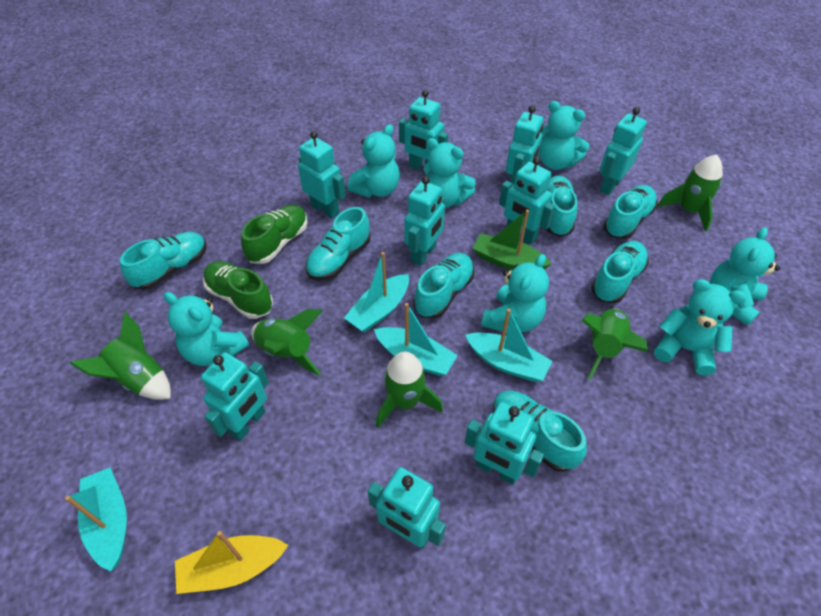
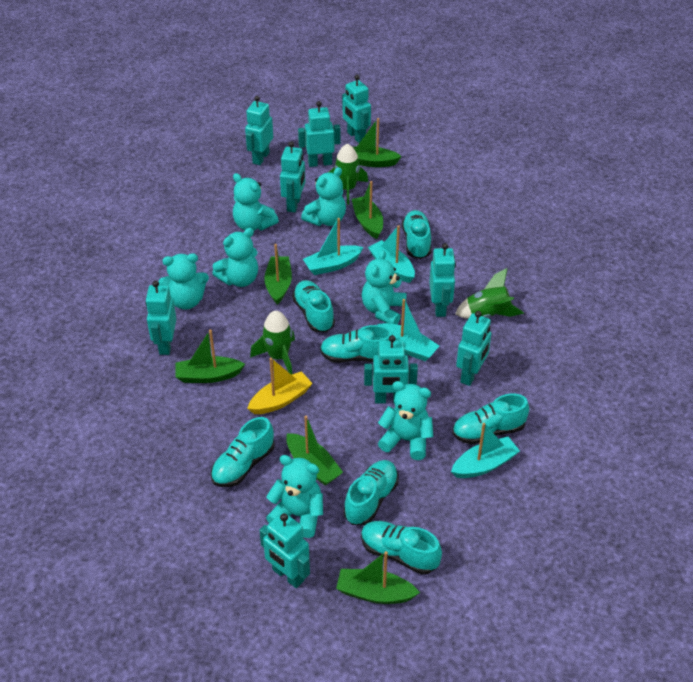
green boat: [473,210,552,270] = 1 -> [175,330,245,383] [264,244,292,305] [286,416,343,486] [336,551,420,604] [352,181,383,239] [353,118,402,167] = 6
green rocket: [70,312,171,400] [251,309,322,375] [376,352,443,428] [581,309,648,380] [658,155,723,231] = 5 -> [250,311,295,375] [329,144,368,205] [455,268,524,319] = 3
green shoe: [203,261,273,319] [241,205,308,264] = 2 -> none = 0

